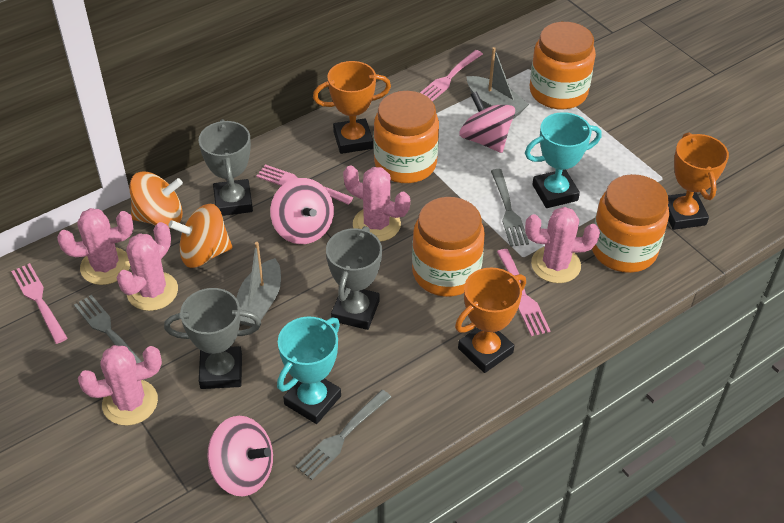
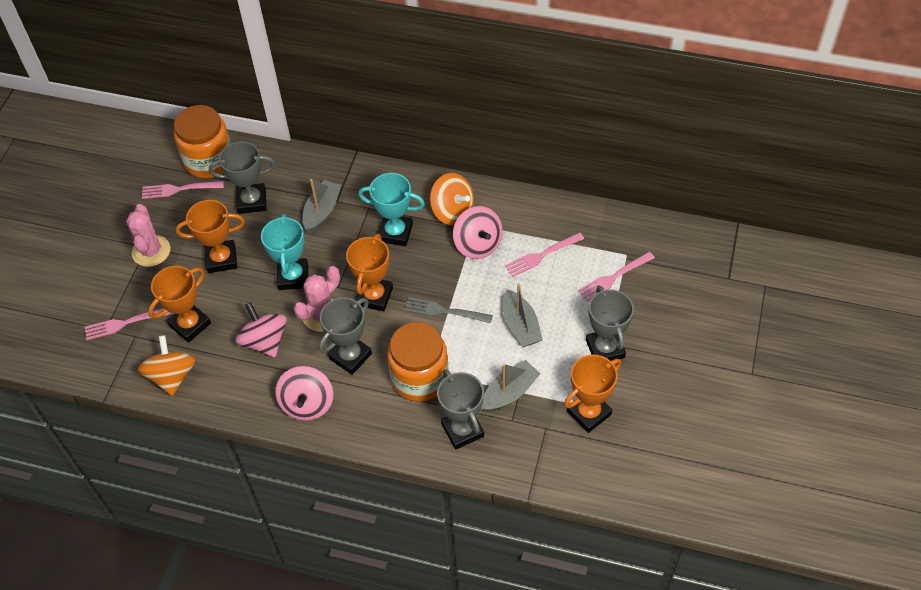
grey boat: [236,242,281,327] [466,47,529,119] = 2 -> [303,179,341,233] [481,360,540,412] [503,283,543,347] = 3
grey fork: [74,295,142,363] [296,390,391,480] [491,169,529,247] = 3 -> [404,297,493,323] = 1
grey trophy: [164,288,261,389] [199,119,253,216] [326,226,382,330] = 3 -> [209,141,275,214] [319,297,372,375] [437,369,484,450] [586,286,634,361] = 4
orange jar: [374,91,439,183] [412,197,485,297] [530,22,596,109] [592,174,669,273] = 4 -> [174,105,231,178] [387,322,449,402] = 2
orange trophy: [313,61,391,154] [455,268,526,373] [668,132,729,230] = 3 -> [148,266,211,343] [176,200,245,273] [346,234,393,311] [564,355,621,433] = 4
pink cactus: [57,208,134,285] [78,345,162,426] [117,222,178,311] [343,166,410,242] [525,207,600,283] = 5 -> [126,204,171,267] [294,266,340,332] = 2

